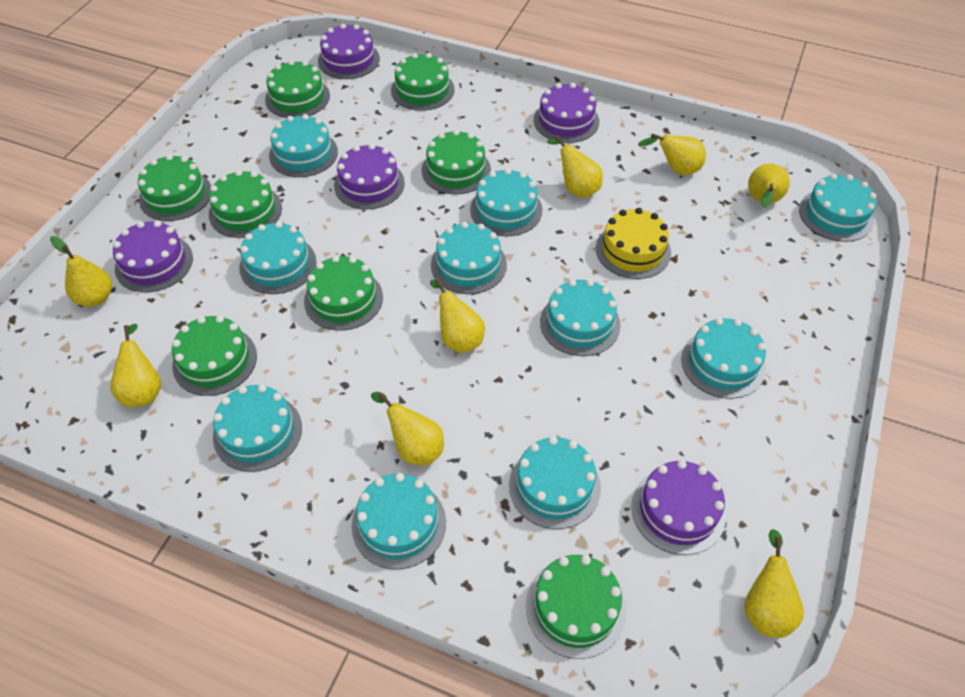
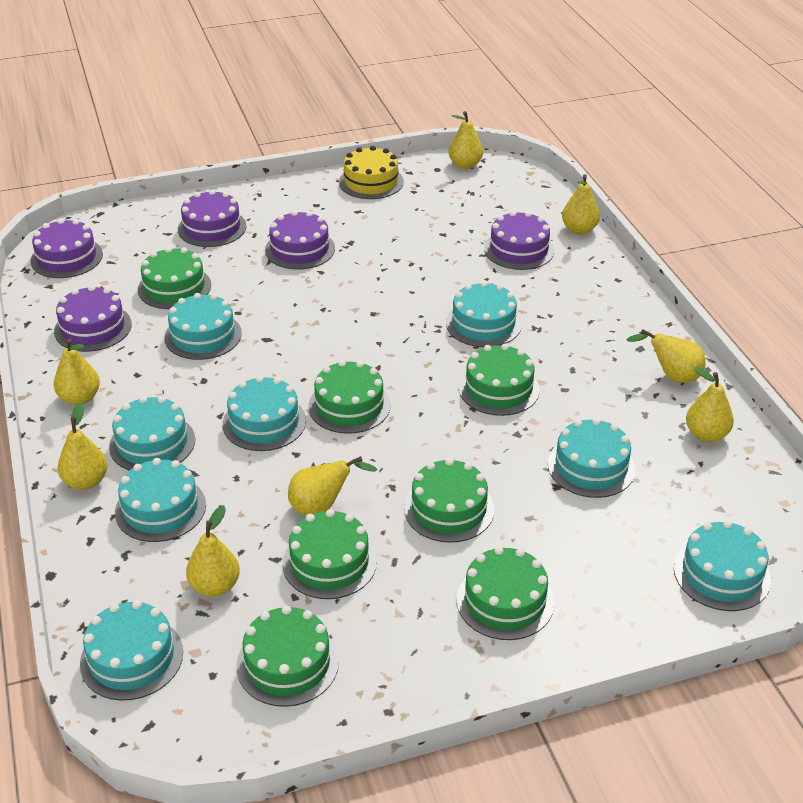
green cake: [138,154,211,221] [172,315,257,396] [209,170,282,238] [265,60,330,118] [304,255,383,331] [391,53,455,111] [422,130,491,194] [526,555,626,659] = 8 -> [138,247,211,309] [236,605,339,707] [282,509,377,599] [308,360,391,434] [404,458,494,543] [457,546,554,640] [459,344,540,416] = 7
turquoise cake: [213,385,302,472] [239,222,316,294] [269,114,338,177] [351,473,446,569] [431,222,507,294] [470,168,542,236] [509,436,601,529] [540,279,621,356] [681,318,766,399] [799,174,877,242] = 10 -> [80,600,183,701] [109,396,195,471] [115,458,206,542] [164,293,242,360] [223,376,306,451] [446,281,522,347] [548,418,635,498] [674,520,771,611] = 8

